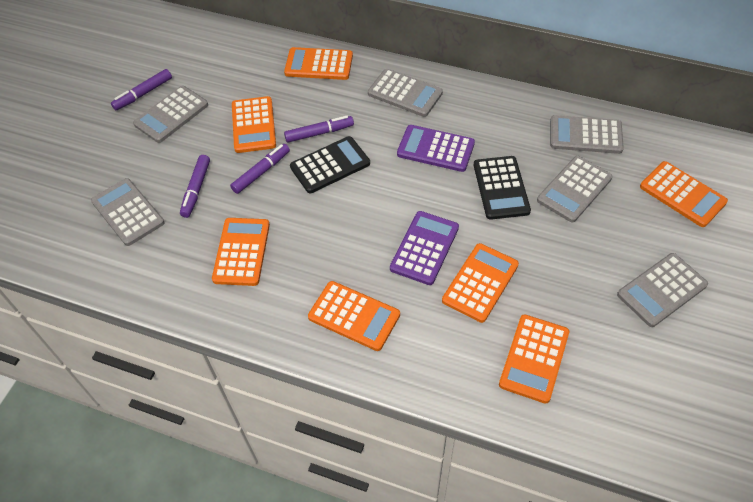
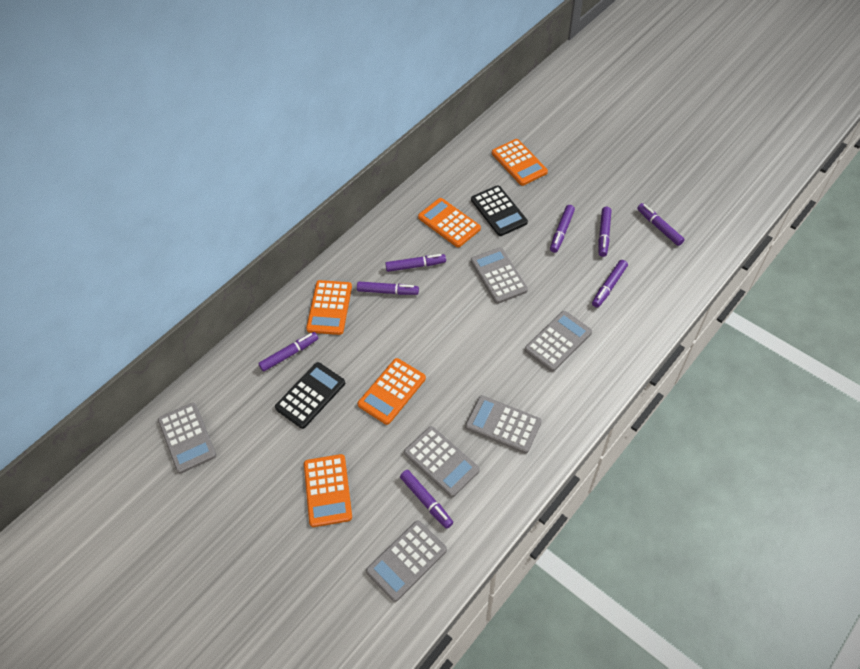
orange calculator: [212,218,270,286] [232,96,276,153] [284,47,353,80] [308,281,400,351] [442,243,519,323] [499,314,569,404] [640,161,728,227] = 7 -> [304,454,352,527] [306,280,352,335] [358,358,426,425] [418,198,481,247] [492,139,548,186] = 5
purple calculator: [390,211,459,285] [397,125,475,172] = 2 -> none = 0
purple marker: [111,69,172,110] [180,155,210,218] [230,144,290,194] [284,116,354,143] = 4 -> [258,332,319,372] [357,282,419,295] [385,254,446,272] [400,470,453,529] [550,205,575,253] [592,260,628,308] [598,207,611,257] [637,203,685,246] = 8

